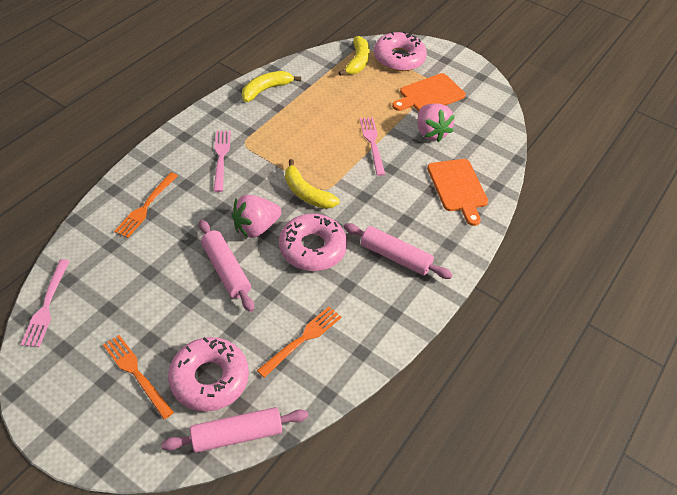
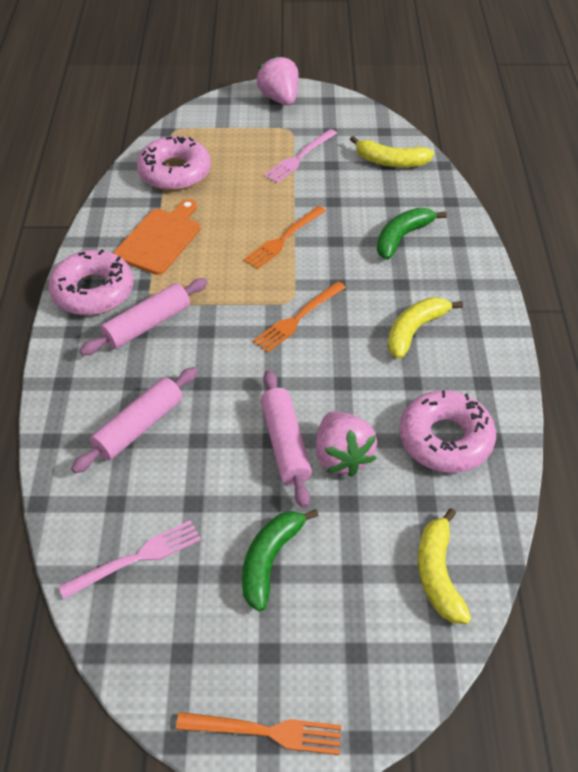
green banana: none = 0 -> [242,509,319,611] [377,208,447,260] = 2
orange cutting board: [392,73,466,112] [427,159,488,226] = 2 -> [113,199,200,275] = 1
pink fork: [21,259,70,347] [214,130,231,192] [360,117,385,176] = 3 -> [58,520,201,599] [264,129,337,183] = 2

